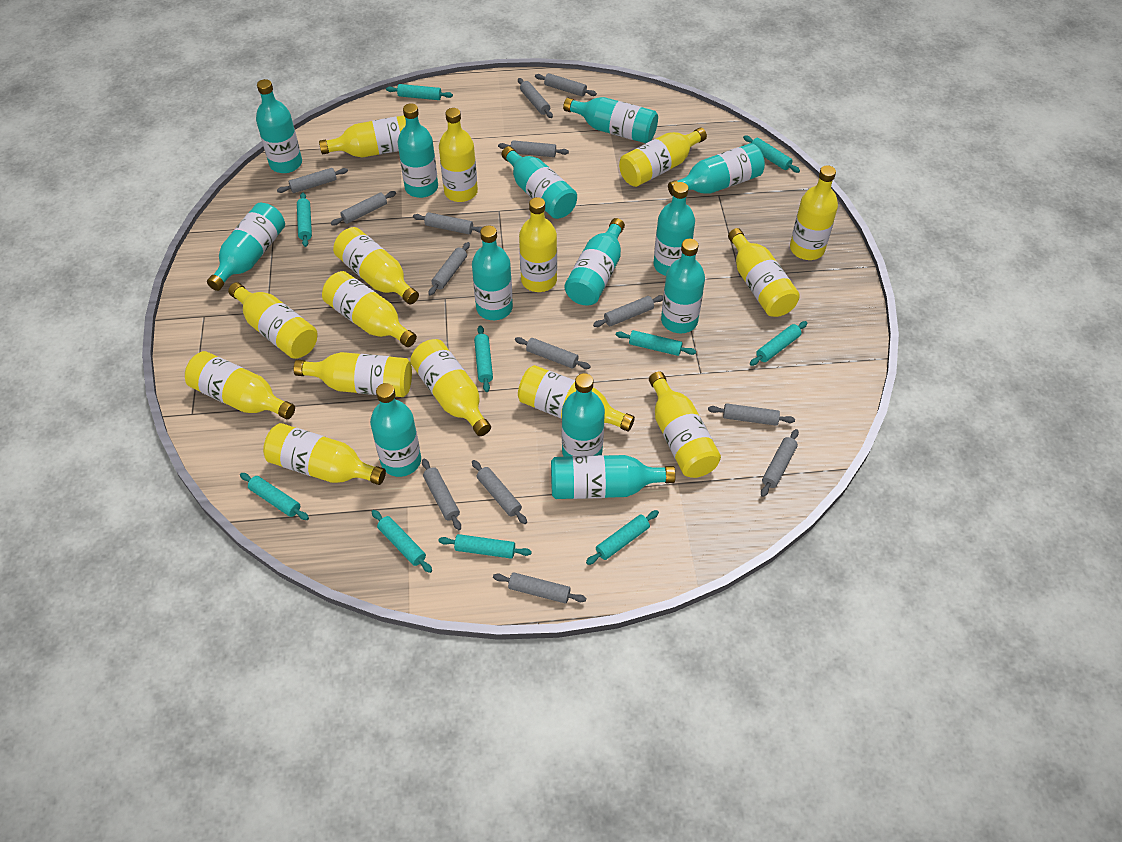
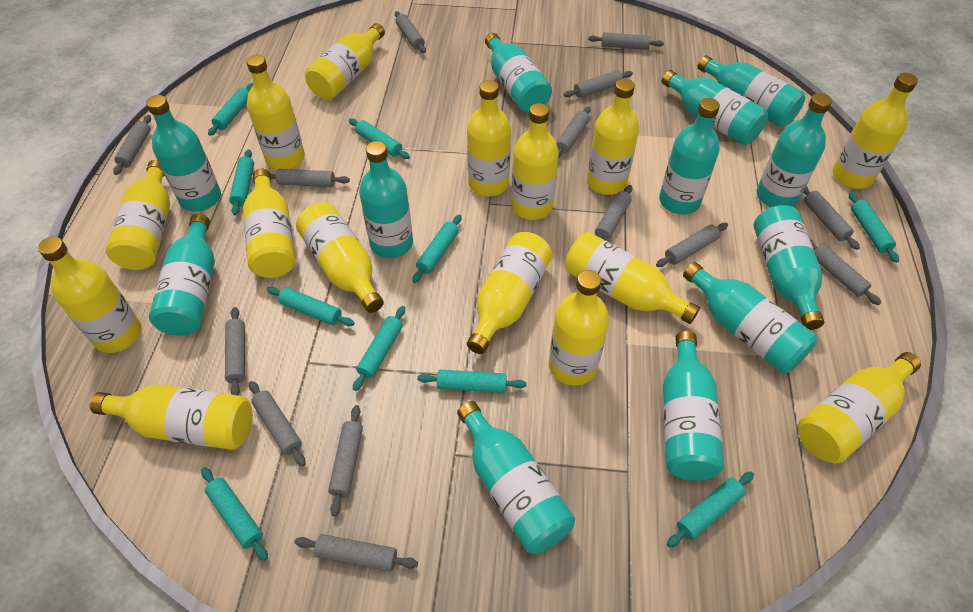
turquoise bottle: [207,203,285,291] [256,79,302,173] [370,383,421,477] [397,103,438,198] [472,226,513,320] [501,146,577,219] [551,455,675,499] [562,373,605,457] [563,97,658,143] [565,218,625,305] [653,182,695,276] [661,239,705,333] [668,143,765,196] = 13 -> [146,95,221,211] [149,214,215,336] [359,141,413,258] [457,401,575,554] [485,33,552,113] [659,98,720,215] [662,70,768,145] [663,331,724,481] [683,262,817,373] [697,55,805,127] [753,205,824,330] [756,93,832,207] = 12

